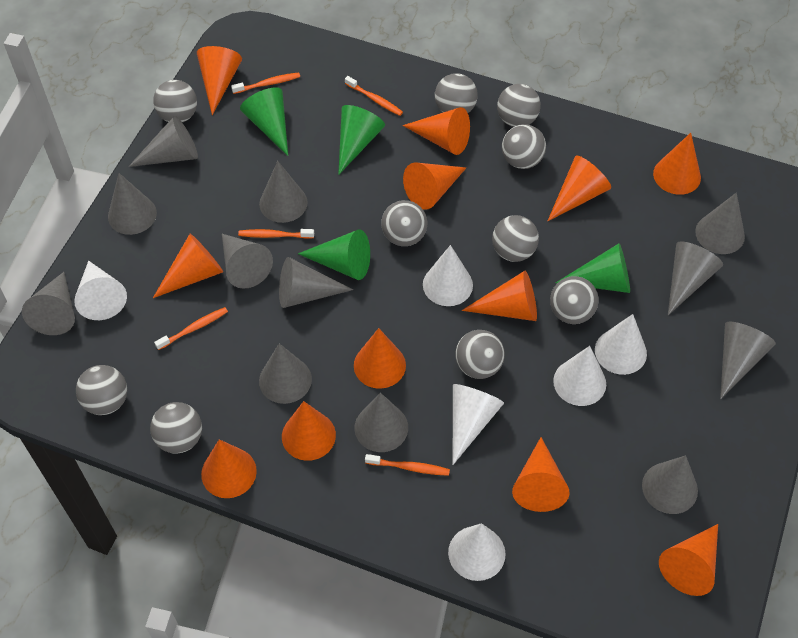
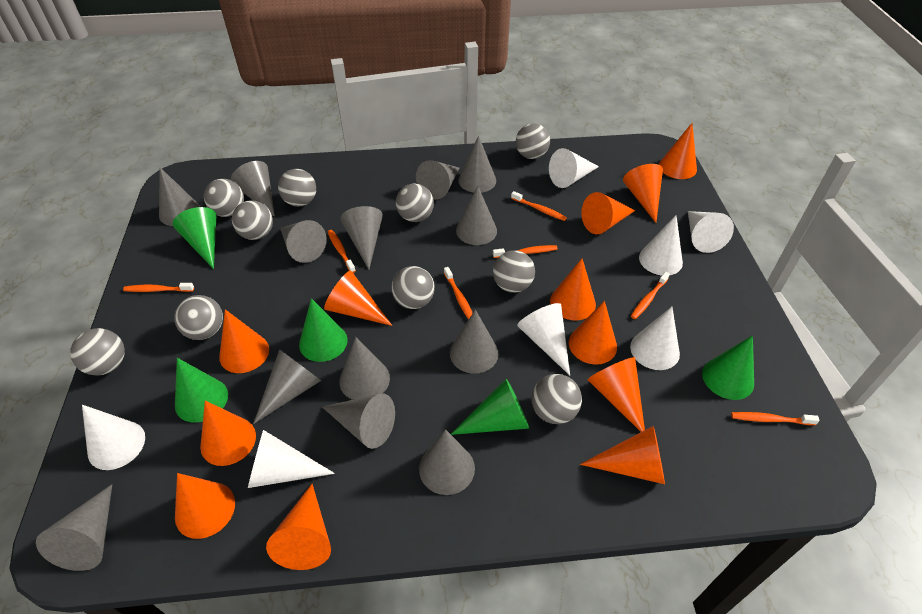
green cone: [240,87,288,156] [298,230,370,280] [338,105,385,175] [556,243,630,293] = 4 -> [173,207,217,269] [175,358,228,423] [299,298,348,362] [451,379,530,435] [702,335,754,400] = 5
grey cone: [22,272,75,335] [108,173,157,235] [128,116,198,167] [222,234,273,289] [259,161,308,223] [259,343,312,404] [279,257,353,308] [355,393,408,452] [642,455,698,514] [668,241,723,315] [695,193,745,254] [720,322,776,399] = 12 -> [36,484,112,571] [159,168,200,226] [231,161,275,217] [253,349,321,424] [280,220,327,263] [322,393,395,449] [339,337,390,400] [340,206,383,269] [416,160,459,200] [419,429,475,495] [450,310,499,374] [456,186,497,245] [458,136,496,193] = 13
orange toothbrush: [154,307,228,350] [231,72,300,94] [238,229,314,239] [345,76,403,116] [365,454,450,476] = 5 -> [123,283,194,292] [328,230,356,273] [444,267,473,320] [493,245,558,258] [511,191,567,221] [631,272,670,319] [731,412,820,425] = 7
white cone: [74,261,127,320] [423,245,473,306] [448,523,506,581] [453,384,504,465] [553,346,606,406] [595,314,647,375] = 6 -> [82,405,145,470] [248,430,335,488] [517,303,570,375] [549,148,599,188] [630,307,680,370] [639,215,683,276] [688,211,734,253] = 7

